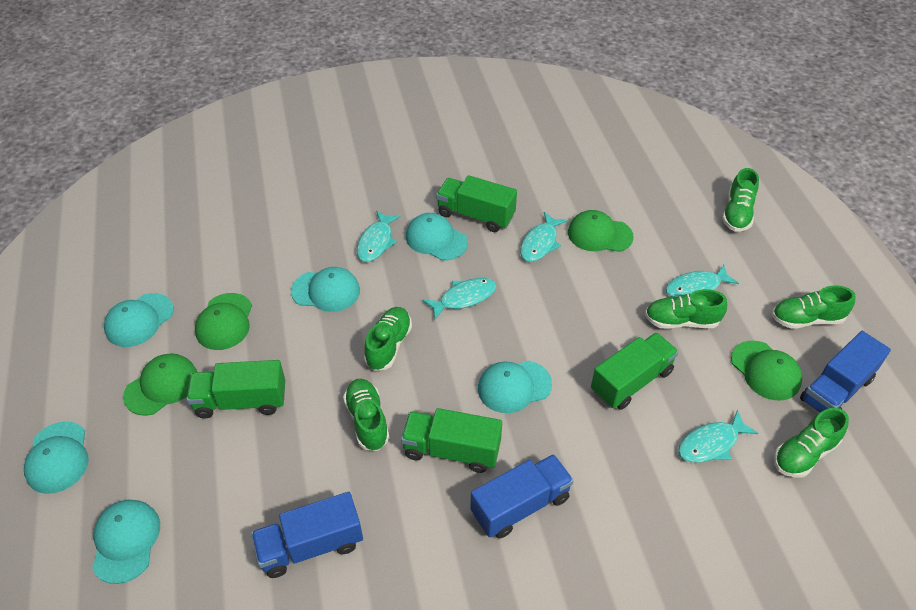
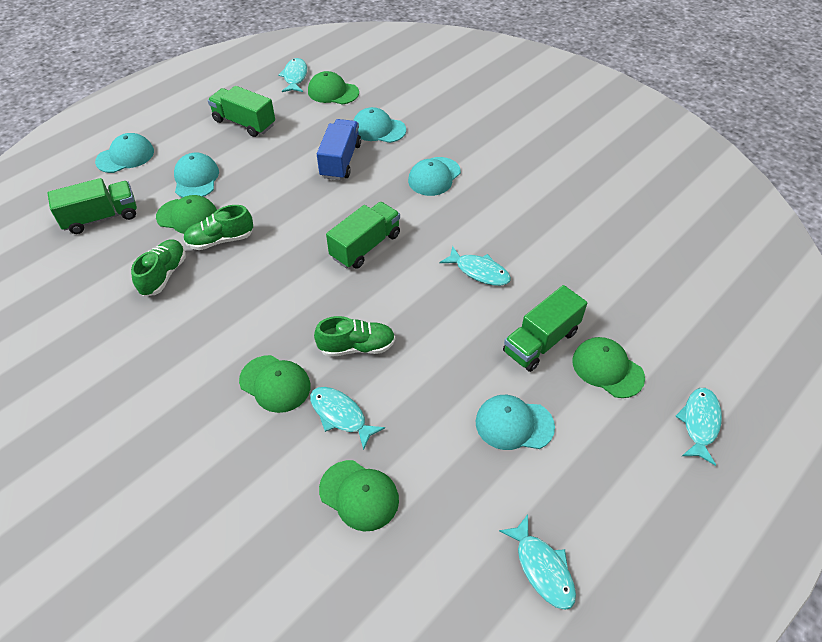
blue truck: [251,492,363,578] [470,454,574,539] [800,331,891,413] = 3 -> [317,119,361,180] = 1
green cap: [123,353,197,416] [195,293,252,350] [568,210,634,252] [731,340,802,401] = 4 -> [156,195,217,234] [239,355,311,413] [308,71,359,104] [319,460,399,531] [572,337,645,398] = 5
green shoe: [343,379,389,451] [364,307,412,371] [645,289,727,329] [722,168,759,232] [772,286,855,329] [774,408,849,478] = 6 -> [131,240,186,297] [183,205,253,250] [314,316,395,357] = 3
turquoise cap: [24,421,89,494] [92,500,160,584] [104,293,174,347] [291,267,360,312] [406,213,468,260] [478,361,552,413] = 6 -> [95,133,154,173] [174,153,219,198] [353,107,406,143] [408,157,461,196] [476,395,555,450] = 5

